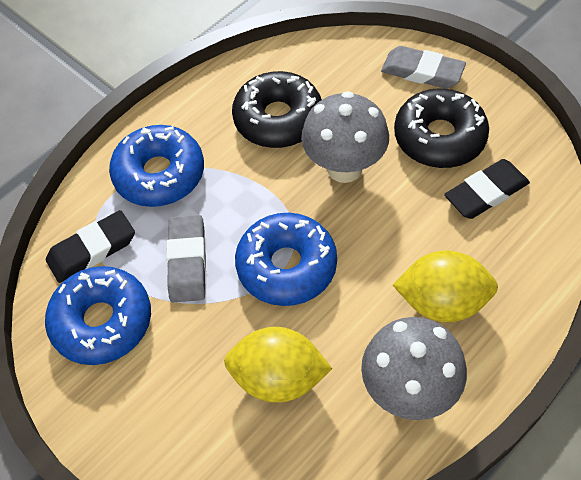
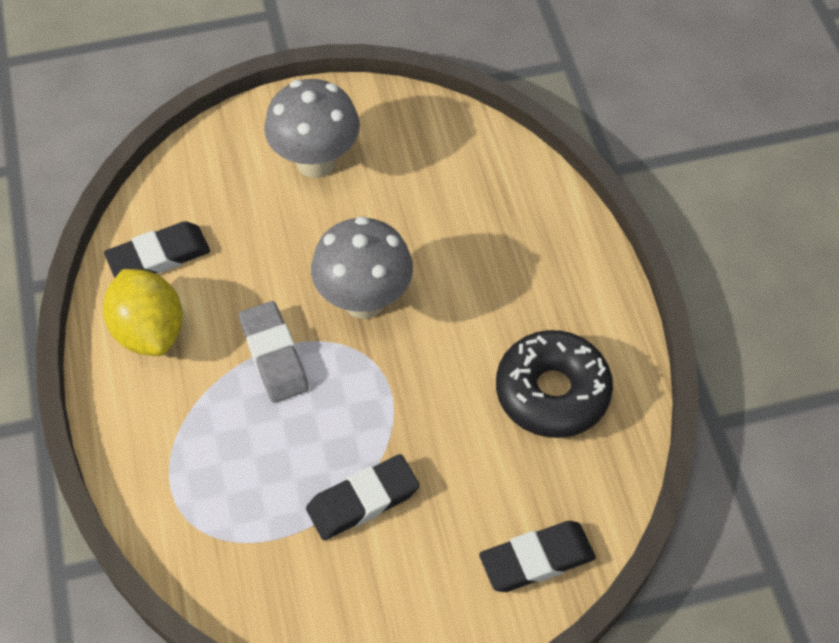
black donut: [232,71,322,148] [394,88,489,168] = 2 -> [496,330,613,438] = 1
black eraser: [46,210,135,283] [444,159,530,219] = 2 -> [104,221,210,278] [306,454,420,540] [479,521,596,592] = 3
blue donut: [45,266,151,365] [109,125,204,207] [235,213,337,306] = 3 -> none = 0
grey eraser: [166,215,206,302] [381,46,466,89] = 2 -> [239,301,309,403] = 1
yellow lemon: [224,327,332,403] [393,250,498,322] = 2 -> [103,269,183,356] = 1

